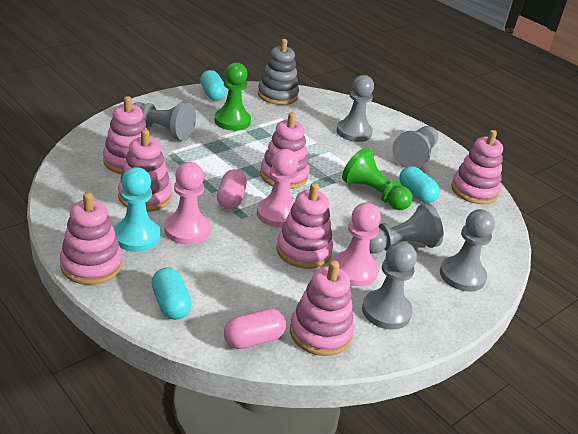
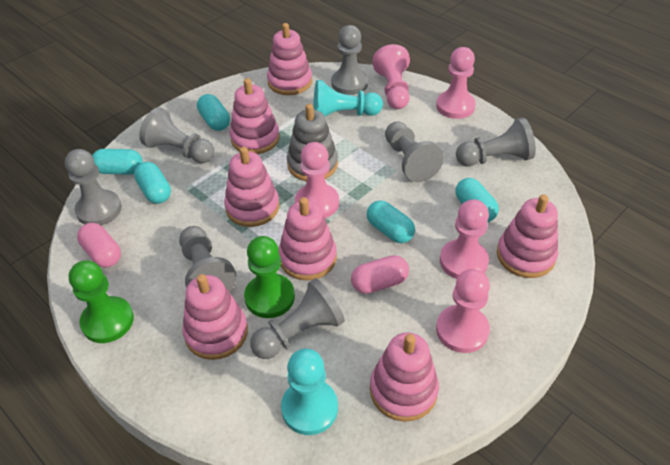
grey pawn: [133,102,196,141] [337,75,374,142] [362,241,417,330] [369,203,443,254] [392,126,438,168] [440,209,495,292] = 6 -> [65,149,122,225] [139,107,214,163] [179,226,237,292] [250,278,345,359] [331,25,368,95] [385,121,444,182] [456,118,536,166] = 7
pink pawn: [164,162,210,245] [257,149,298,228] [332,203,381,287] = 3 -> [295,142,339,218] [372,44,410,109] [436,47,476,119] [436,269,490,353] [440,199,489,279] = 5
turquoise capsule: [152,267,192,320] [200,70,226,101] [399,166,440,203] = 3 -> [92,149,143,175] [134,162,171,204] [197,94,230,131] [367,200,415,243] [455,178,499,222] = 5
turquoise pawn: [114,167,161,252] = 1 -> [281,349,338,435] [313,80,383,116] = 2

